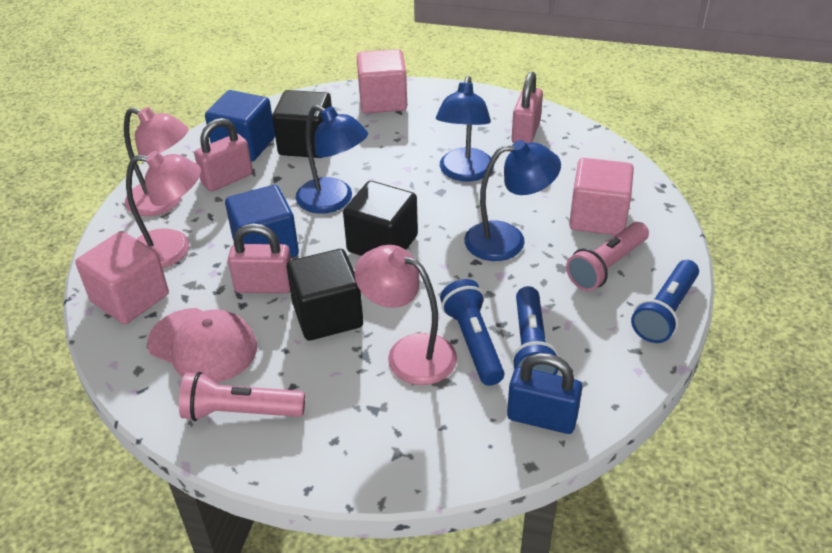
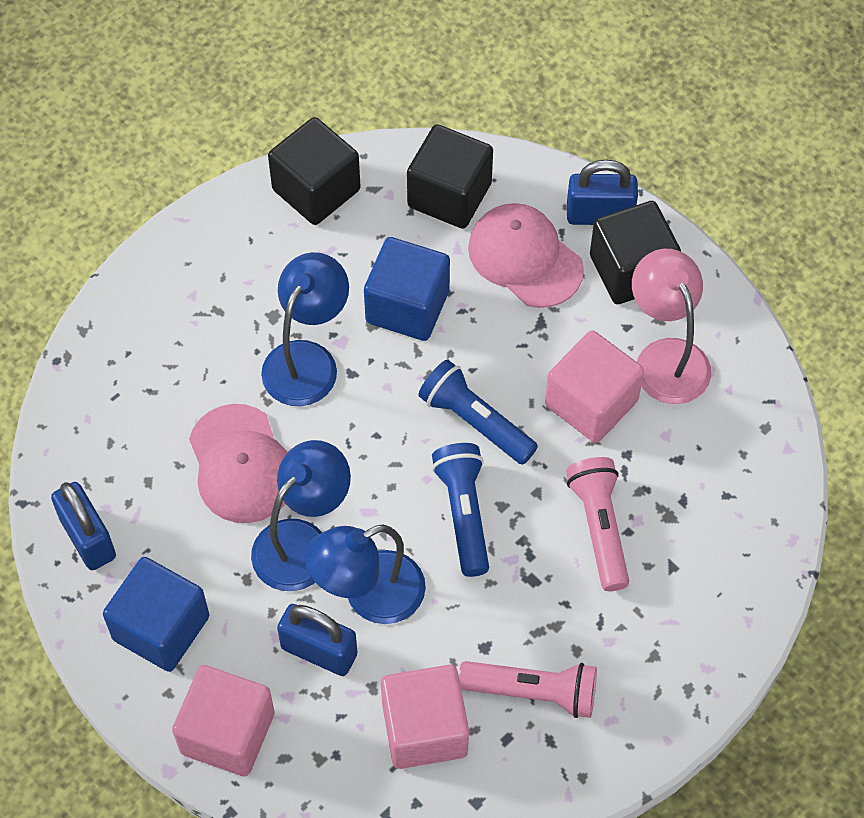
blue flashlight: [440,279,504,386] [511,286,559,375] [631,260,699,343] = 3 -> [418,359,538,465] [432,443,489,577] = 2
blue padlock: [507,353,582,434] = 1 -> [51,482,116,570] [277,604,357,676] [567,160,638,225] = 3
pink cap: [147,308,257,383] = 1 -> [189,404,287,523] [468,203,584,308] = 2
pink lamp: [124,107,189,216] [126,151,201,268] [354,245,457,385] = 3 -> [632,249,711,404] = 1
pink padlock: [194,118,253,192] [228,223,291,293] [512,71,543,143] = 3 -> none = 0

